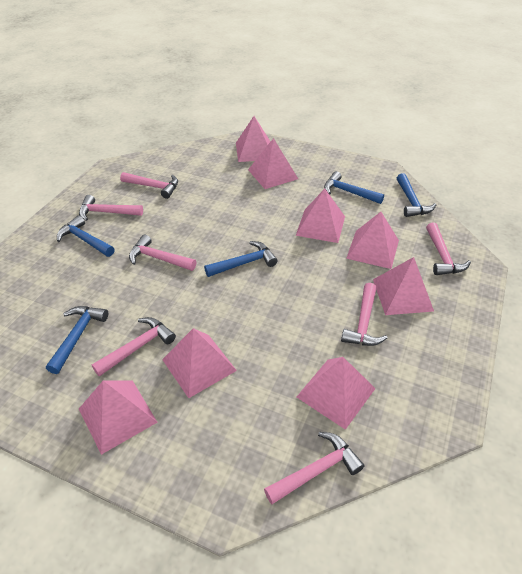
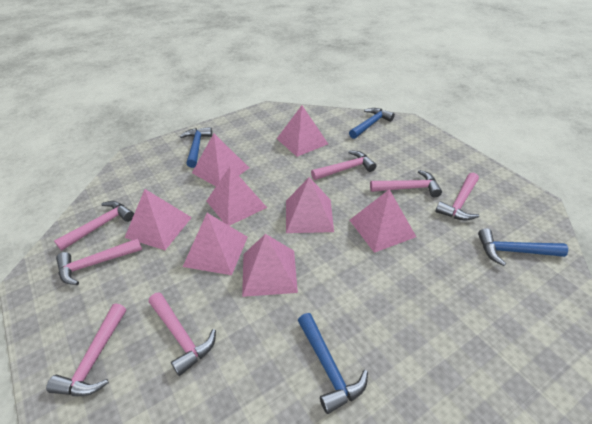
blue hammer: [46,306,108,374] [57,215,114,257] [204,241,278,277] [324,171,384,204] [397,173,436,217] = 5 -> [180,127,212,168] [298,313,368,414] [349,108,395,139] [478,228,568,266] = 4

